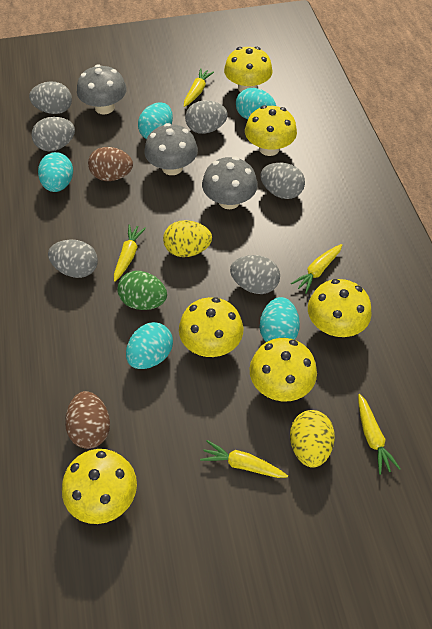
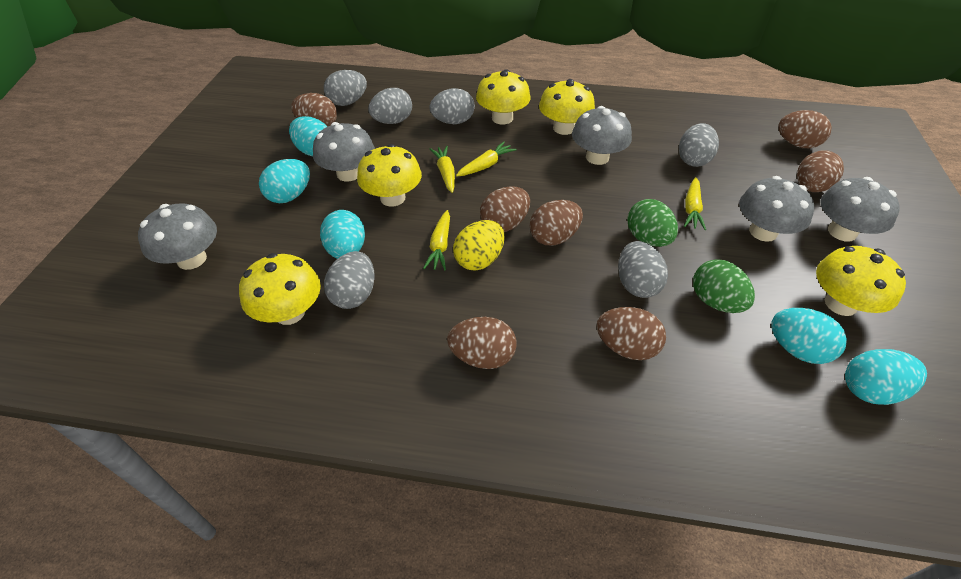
brown egg: [65,391,110,449] [88,147,133,181] = 2 -> [291,93,337,127] [447,317,516,369] [480,186,530,232] [530,200,583,246] [597,307,666,360] [778,110,831,148] [797,150,844,192] = 7
green egg: [117,271,167,310] = 1 -> [627,199,678,247] [693,259,755,313] = 2
grey mushroom: [77,64,127,115] [144,123,198,175] [202,157,258,209] = 3 -> [138,203,217,270] [313,122,375,181] [572,106,632,165] [739,176,814,242] [820,177,900,242] = 5
yellow carrot: [114,224,146,282] [184,68,214,107] [200,440,288,478] [291,244,342,294] [358,394,401,475] = 5 -> [423,210,450,271] [430,146,455,193] [456,142,517,176] [684,177,706,230] = 4
yellow egg: [163,220,212,257] [290,410,335,468] = 2 -> [453,220,505,271] = 1
yellow mushroom: [62,449,137,524] [179,297,243,357] [224,47,273,92] [245,105,297,156] [250,338,317,401] [308,279,372,337] = 6 -> [239,253,321,325] [357,144,422,207] [476,69,530,124] [539,79,595,135] [816,246,906,316] = 5

